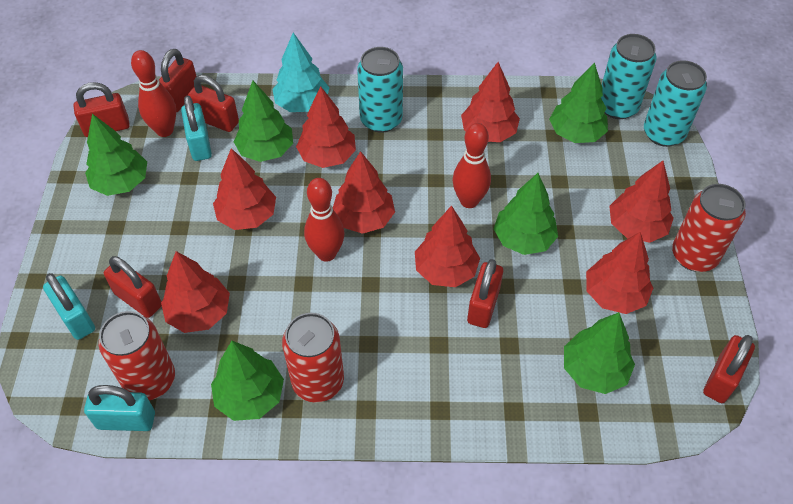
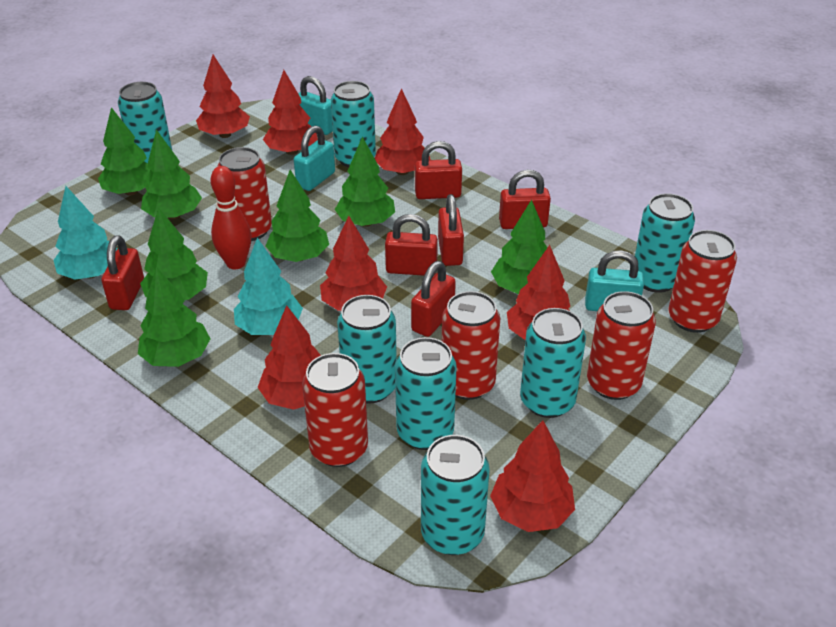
green tree: [85,114,147,196] [211,341,284,421] [234,81,293,162] [494,173,558,255] [549,62,608,143] [564,312,635,394] = 6 -> [98,107,150,195] [138,267,210,367] [140,207,208,300] [141,130,202,219] [266,170,329,262] [335,137,395,227] [491,200,547,294] = 7
red bowling pin: [131,50,176,137] [304,178,345,262] [452,123,491,208] = 3 -> [210,166,252,269] = 1
red can: [99,311,175,400] [282,313,344,403] [672,184,746,272] = 3 -> [217,147,272,241] [302,353,368,467] [442,291,500,400] [587,291,656,400] [668,230,737,333] = 5
red tree: [161,251,230,333] [213,148,276,230] [296,86,356,168] [333,151,395,234] [415,205,480,287] [461,62,520,142] [586,232,653,314] [609,161,673,243] = 8 -> [196,55,250,138] [257,305,321,410] [263,70,318,155] [320,216,387,311] [375,88,431,175] [490,420,575,532] [507,245,570,340] = 7
turquoise can: [357,47,403,133] [601,34,656,119] [644,60,707,147] = 3 -> [118,82,172,164] [331,81,376,167] [337,295,397,404] [395,337,457,450] [421,435,490,555] [520,308,586,418] [635,194,695,293] = 7
turquoise tree: [272,32,330,112] = 1 -> [53,186,118,280] [234,238,303,335] = 2

